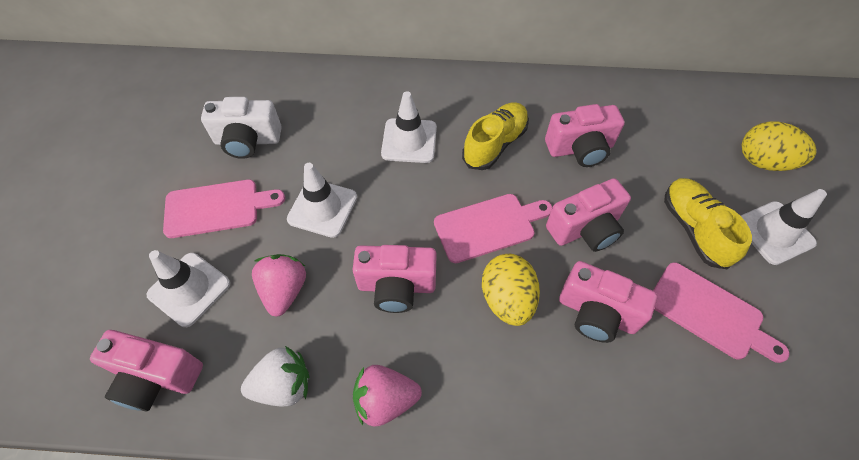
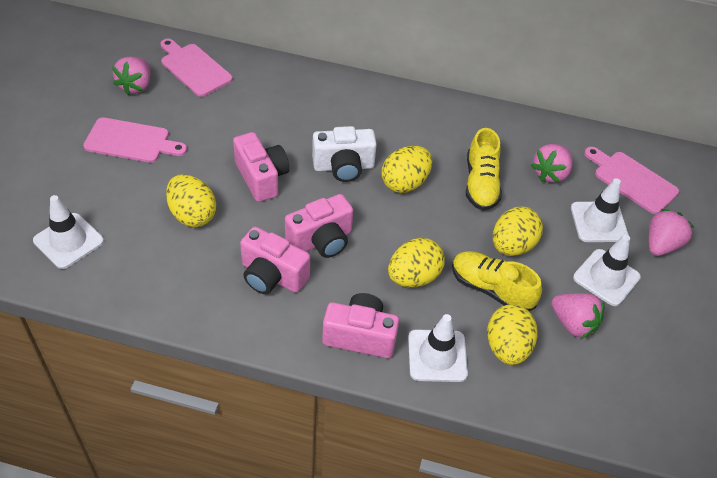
pink camera: [90,330,203,411] [353,245,437,313] [545,104,625,167] [546,178,631,252] [559,261,658,343] = 5 -> [233,132,289,202] [240,227,310,294] [285,194,353,258] [322,293,399,358] = 4
pink strawberry: [252,254,306,317] [353,365,422,427] = 2 -> [112,57,150,95] [531,144,573,183] [551,293,605,339] [649,209,694,256] = 4
white strawberry: [241,346,309,407] = 1 -> none = 0
yellow egg: [482,254,540,326] [742,121,817,171] = 2 -> [166,174,216,227] [381,146,432,193] [388,238,445,288] [487,304,537,365] [493,207,543,256] = 5

